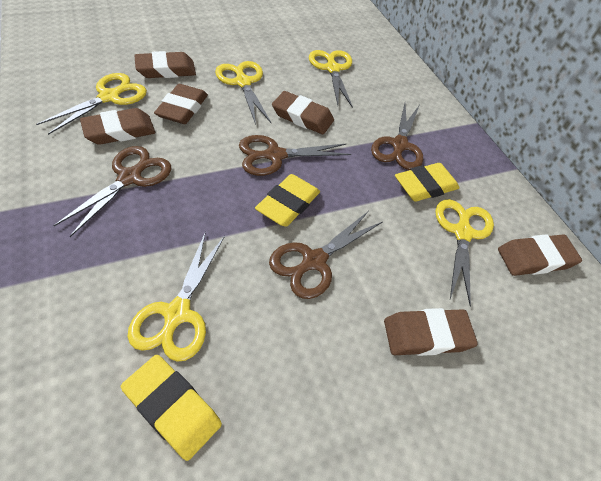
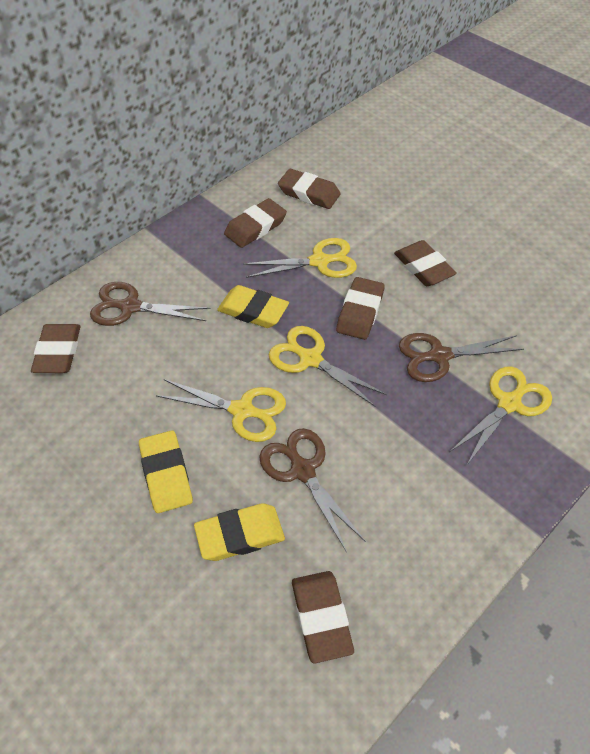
brown scissors: [53,146,171,237] [239,135,351,176] [269,211,382,299] [371,104,423,170] = 4 -> [90,282,211,326] [259,428,365,551] [399,333,524,382] = 3
yellow scissors: [36,73,147,135] [128,231,225,362] [215,61,271,125] [309,50,353,108] [435,199,494,306] = 5 -> [156,379,286,442] [243,238,357,278] [269,326,387,407] [450,366,552,465] = 4

